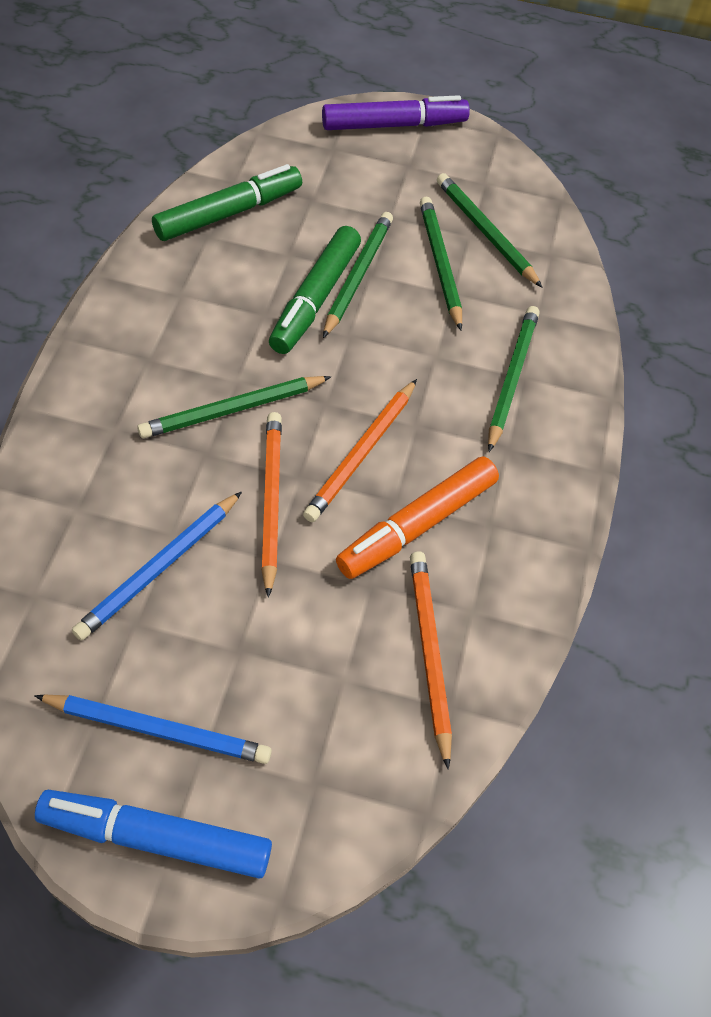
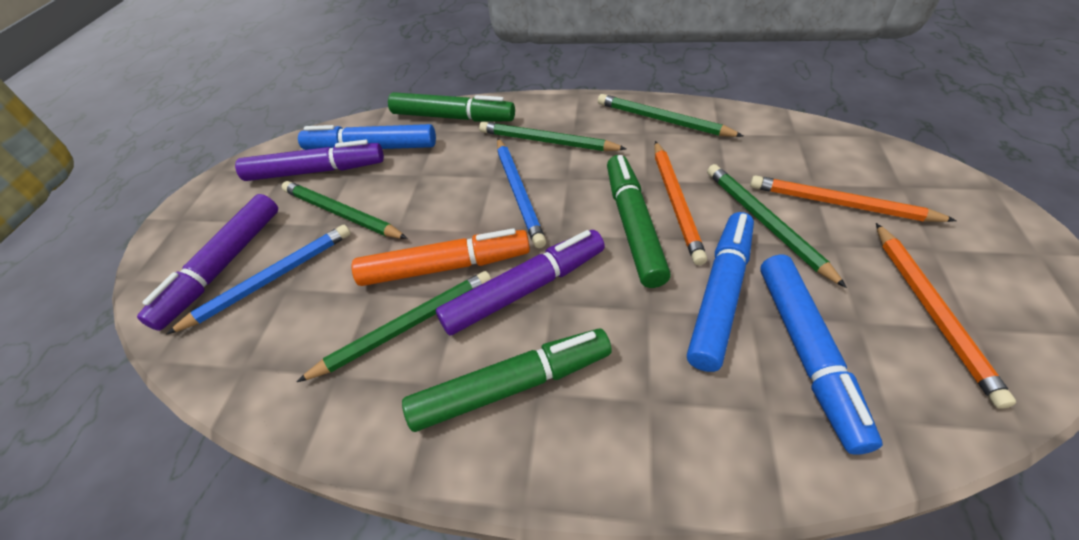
blue marker: [35,790,272,878] = 1 -> [298,124,436,150] [687,212,754,372] [760,255,883,455] = 3
green marker: [152,164,302,241] [269,226,361,354] = 2 -> [388,92,515,122] [402,329,612,432] [607,155,671,288] = 3
purple marker: [322,95,470,130] = 1 -> [137,194,278,331] [235,140,384,181] [436,230,605,336] = 3

